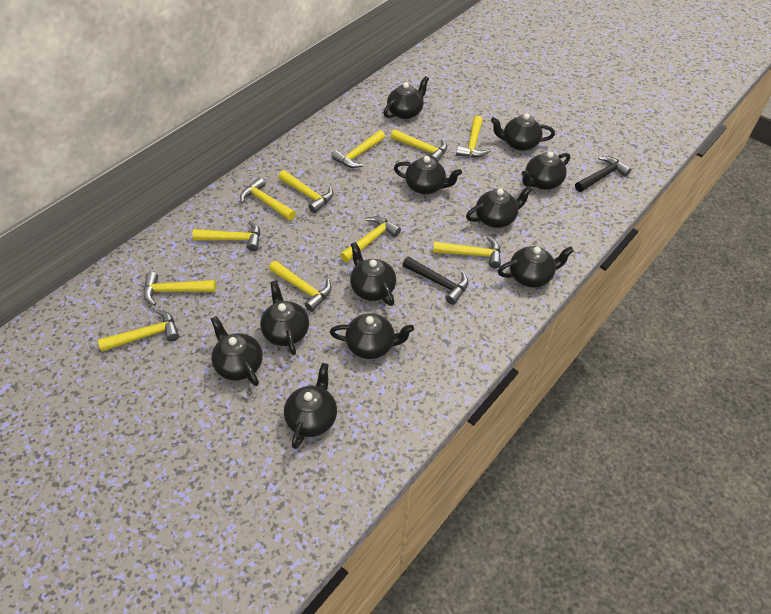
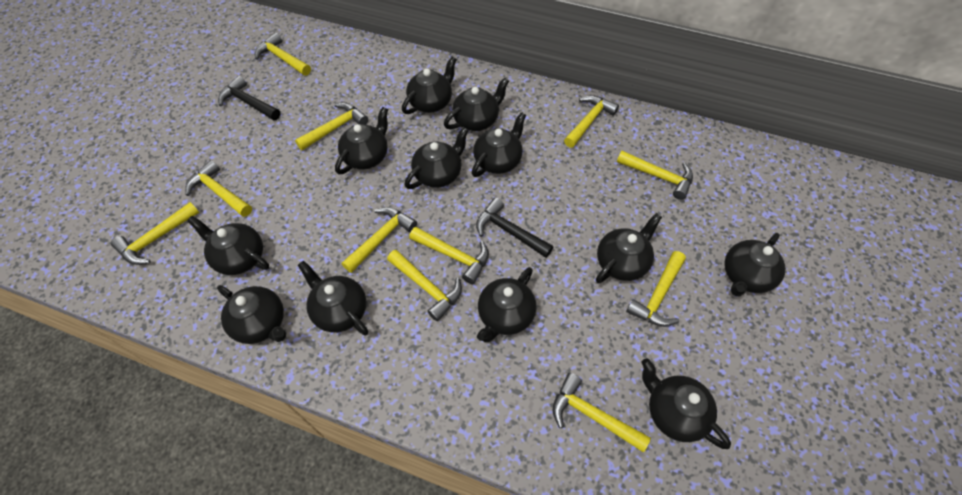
black teapot: [211,316,263,386] [260,281,309,355] [284,363,337,449] [330,313,414,359] [350,242,396,306] [384,76,429,119] [394,156,462,194] [466,185,533,228] [491,113,555,151] [498,246,574,287] [521,151,570,190] = 11 -> [187,216,269,275] [217,285,286,344] [298,260,368,336] [335,107,388,174] [402,57,457,114] [404,127,469,189] [444,78,509,131] [472,112,526,177] [477,267,536,342] [596,213,662,284] [642,358,731,449] [724,233,786,297] = 12

